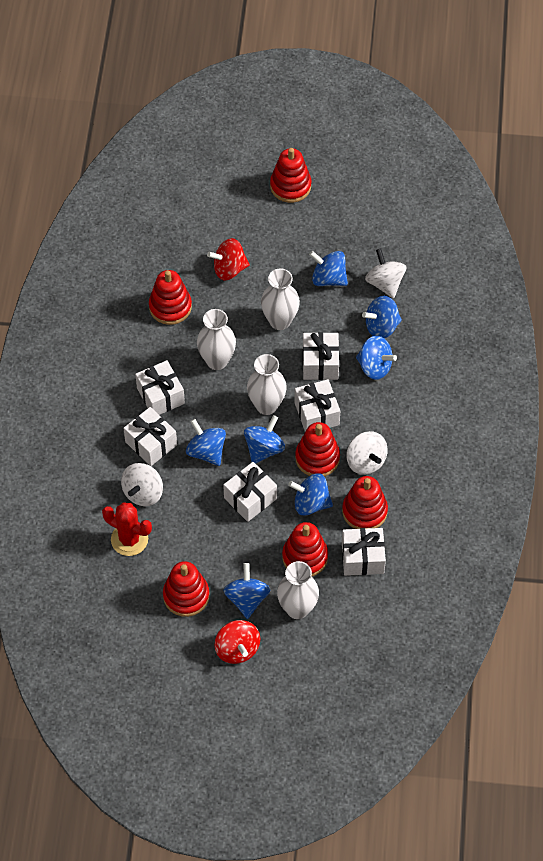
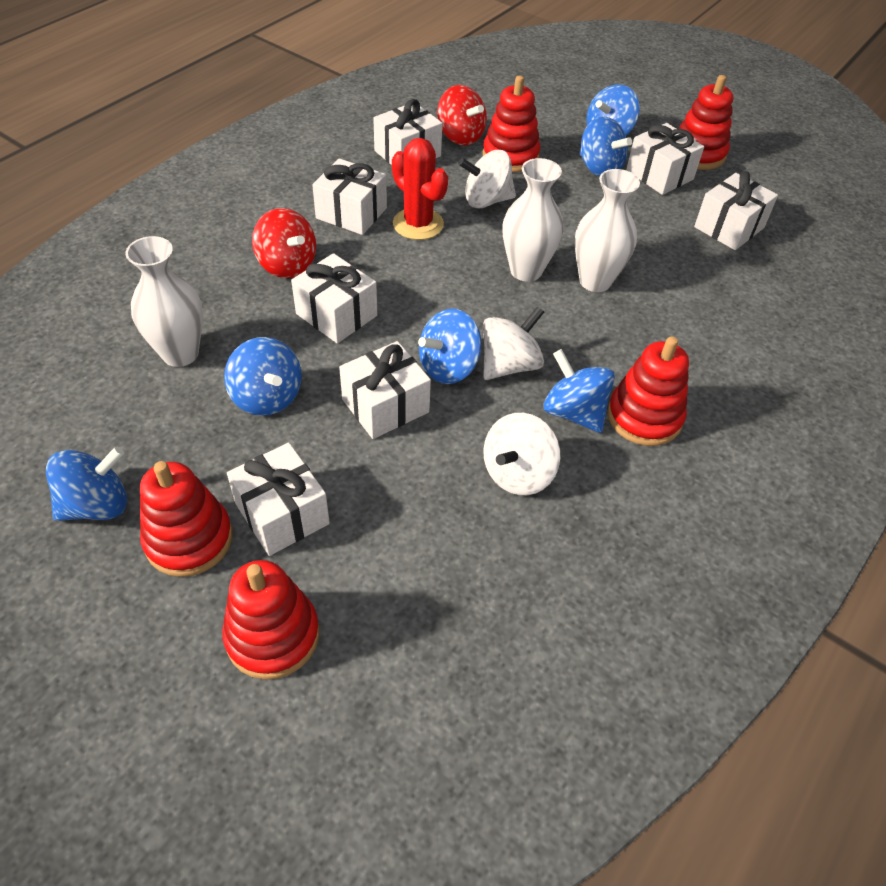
blue spinning top: [186,419,226,466] [223,563,271,619] [244,415,285,464] [288,473,333,516] [309,251,348,286] [356,335,397,380] [362,296,402,338] = 7 -> [46,446,127,521] [224,337,302,416] [418,309,482,384] [544,349,615,433] [579,116,632,177] [587,84,640,136] = 6
red stacking toy: [149,270,192,325] [163,561,209,617] [270,148,312,203] [282,522,328,577] [295,422,340,476] [342,476,388,529] = 6 -> [140,461,233,577] [222,560,319,679] [483,76,540,172] [607,336,689,446] [679,75,734,170] = 5
white gift: [123,407,177,466] [135,360,185,415] [223,462,277,522] [294,379,340,432] [303,332,339,380] [342,528,386,576] = 6 -> [227,443,330,556] [291,253,377,343] [312,158,387,235] [339,341,431,439] [373,99,442,165] [626,123,704,195] [694,171,778,250] = 7
white vase: [197,309,236,370] [247,354,287,415] [261,268,300,330] [277,561,319,619] = 4 -> [125,236,203,367] [503,158,563,282] [575,169,640,292] = 3

